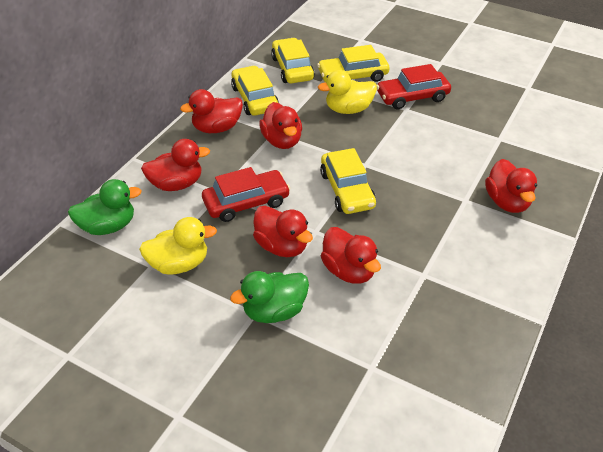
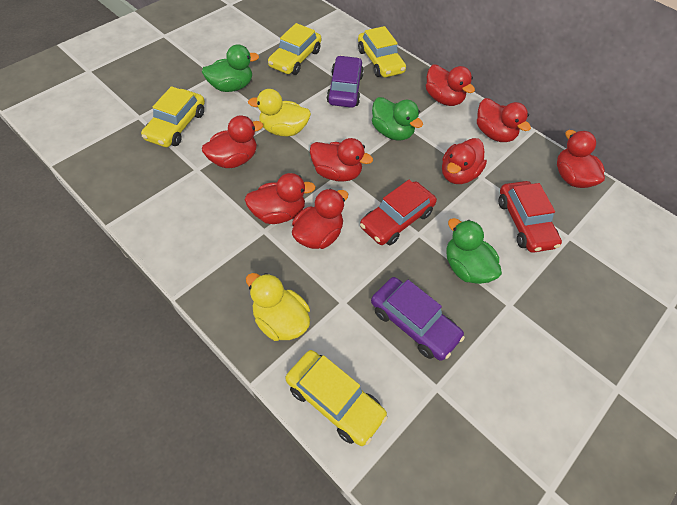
green duck: [68,179,142,235] [230,271,309,323] = 2 -> [202,44,259,92] [372,97,423,141] [446,218,502,284] = 3
purple car: none = 0 -> [327,56,364,108] [371,277,465,361] = 2
red duck: [141,139,210,191] [180,89,243,133] [253,206,313,257] [259,102,302,149] [321,227,381,284] [485,159,537,213] = 6 -> [202,115,263,168] [245,173,316,224] [292,188,348,249] [310,138,373,182] [426,65,475,106] [442,138,487,184] [477,98,531,142] [557,130,605,188] = 8

